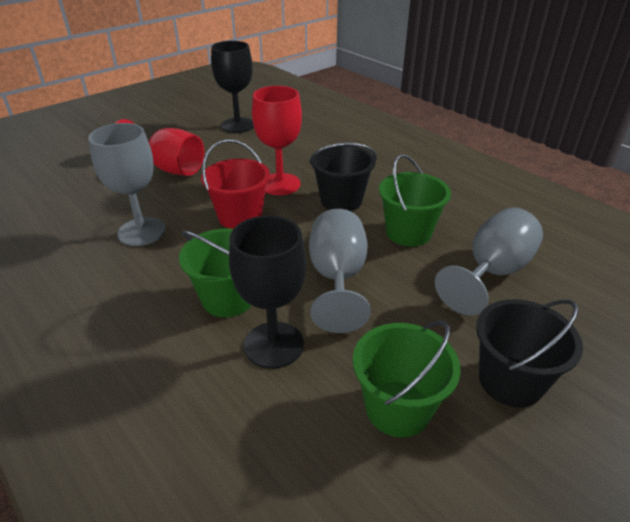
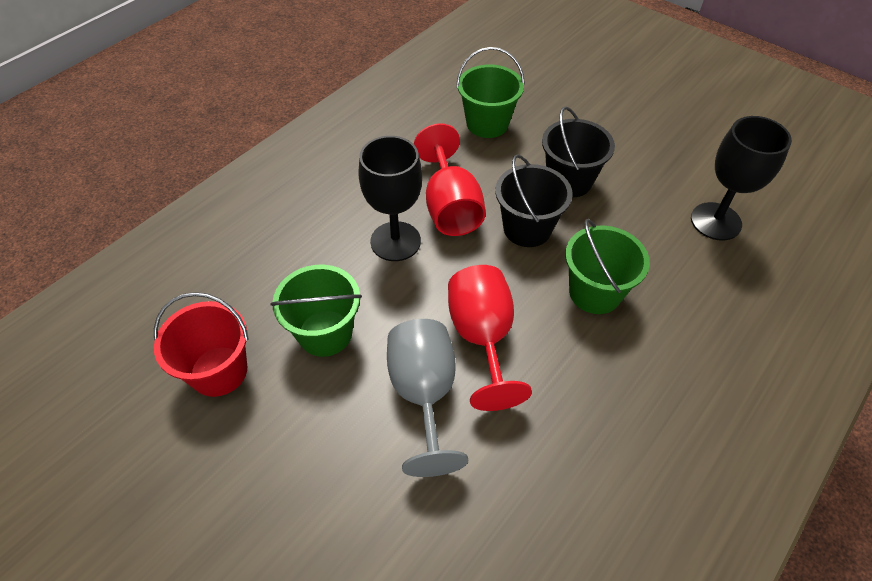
grey goblet: [88,123,166,246] [309,209,371,333] [435,208,543,316] = 3 -> [387,319,468,477] = 1

